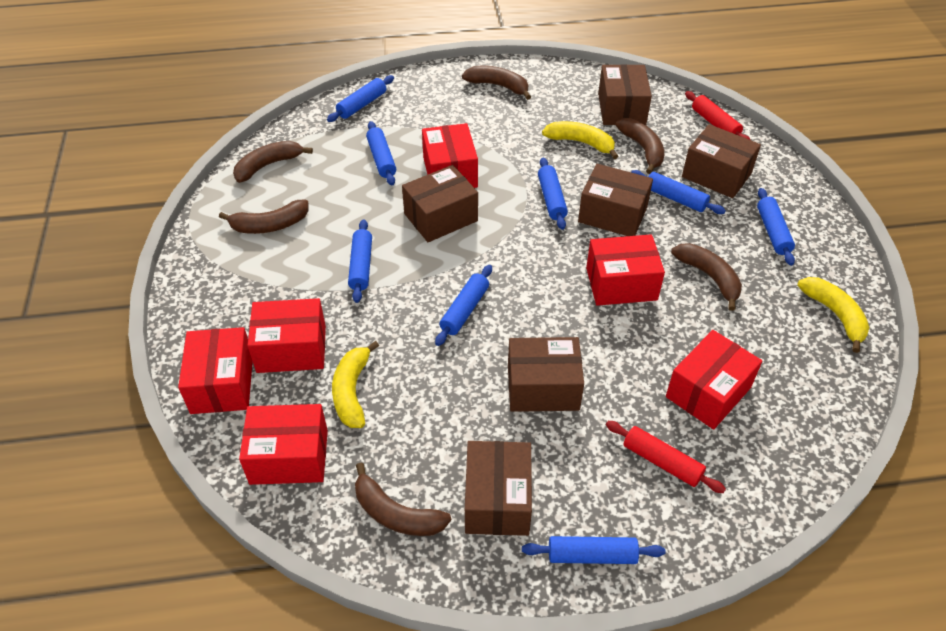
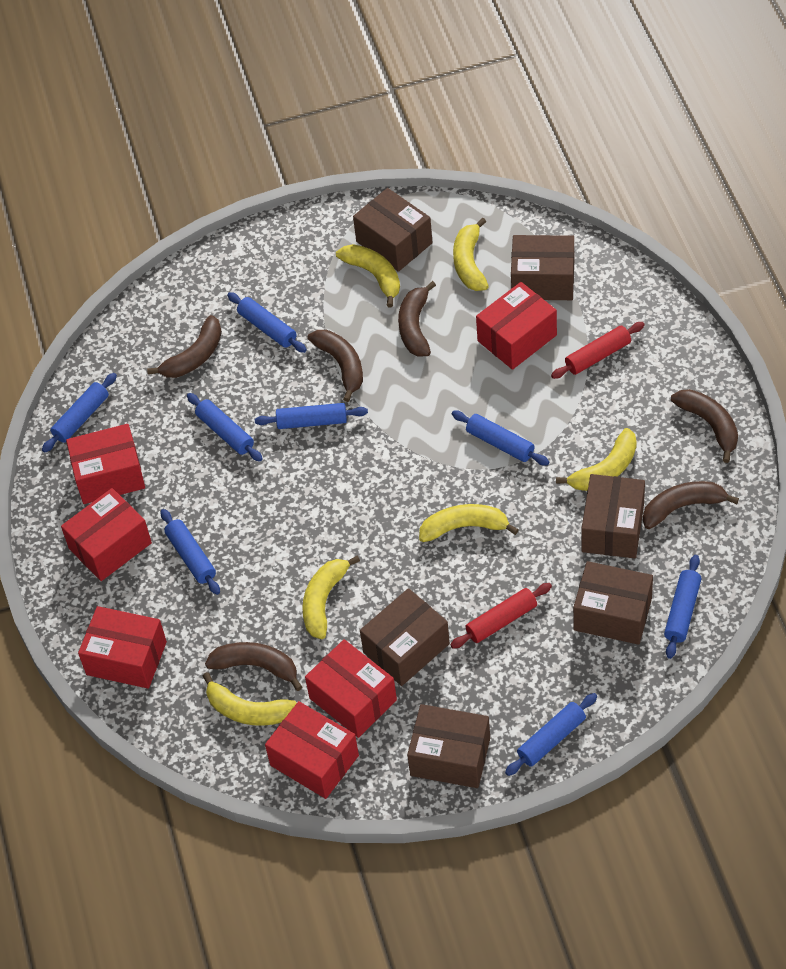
yellow banana: [332,341,379,428] [542,121,618,159] [797,277,869,353] = 3 -> [203,672,297,726] [302,556,360,639] [336,244,400,307] [419,504,519,542] [453,218,489,291] [556,428,637,491] = 6

